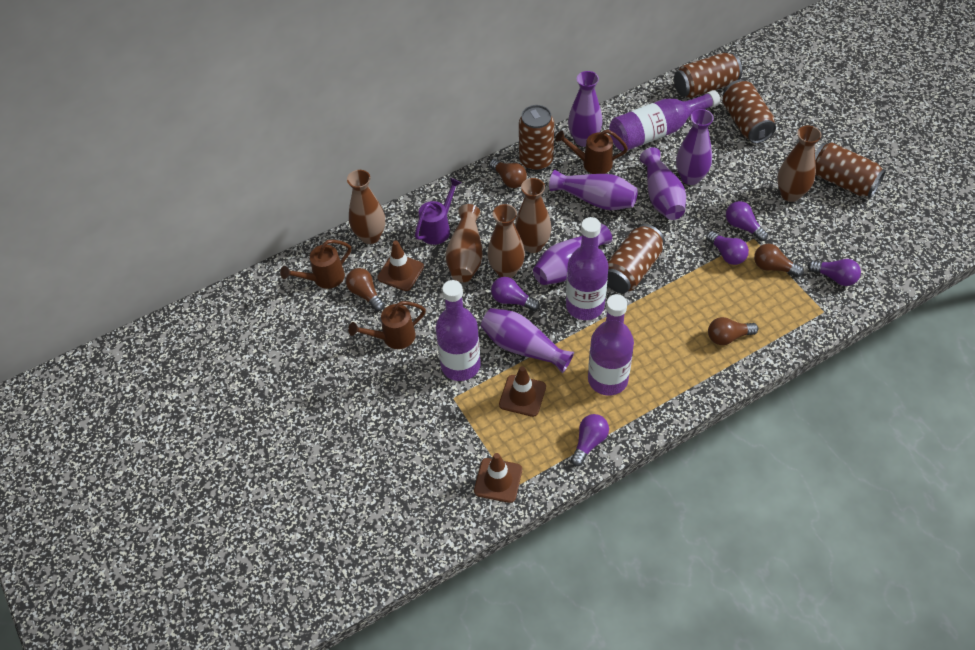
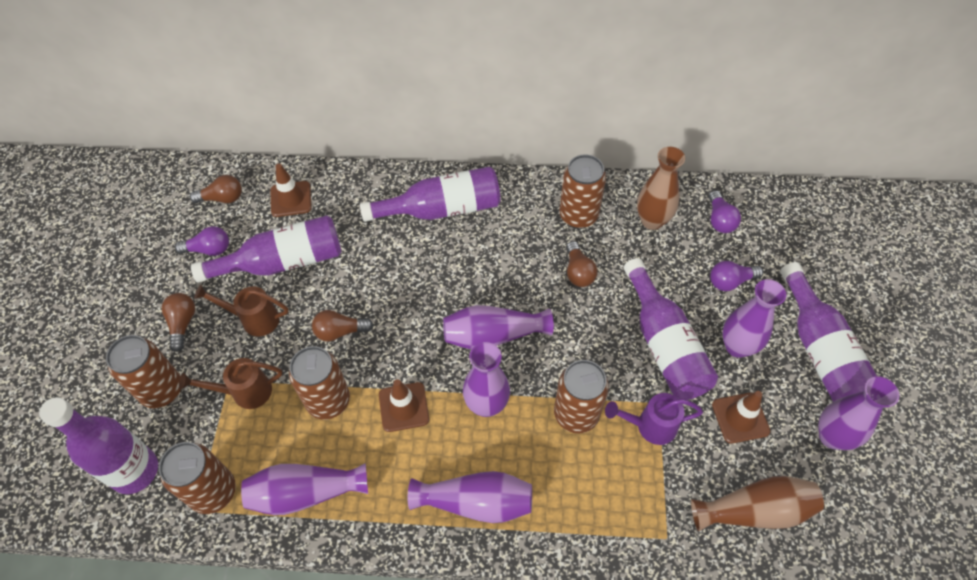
brown vase: [347,170,385,244] [446,204,483,282] [487,204,525,278] [515,178,552,253] [777,125,821,202] = 5 -> [637,147,685,230] [691,476,824,531] = 2
brown watering can: [280,240,351,289] [348,301,426,349] [555,130,628,174] = 3 -> [179,358,282,409] [194,285,289,336] = 2
purple bottle: [436,280,481,381] [566,217,608,320] [588,294,634,396] [609,90,720,151] = 4 -> [39,397,158,494] [191,215,342,283] [360,166,501,222] [624,258,718,400] [780,262,877,402] = 5
purple light bulb: [491,277,540,311] [571,414,609,466] [706,231,749,265] [726,201,768,241] [807,259,861,286] = 5 -> [175,226,229,256] [709,190,741,233] [710,261,763,291] = 3

